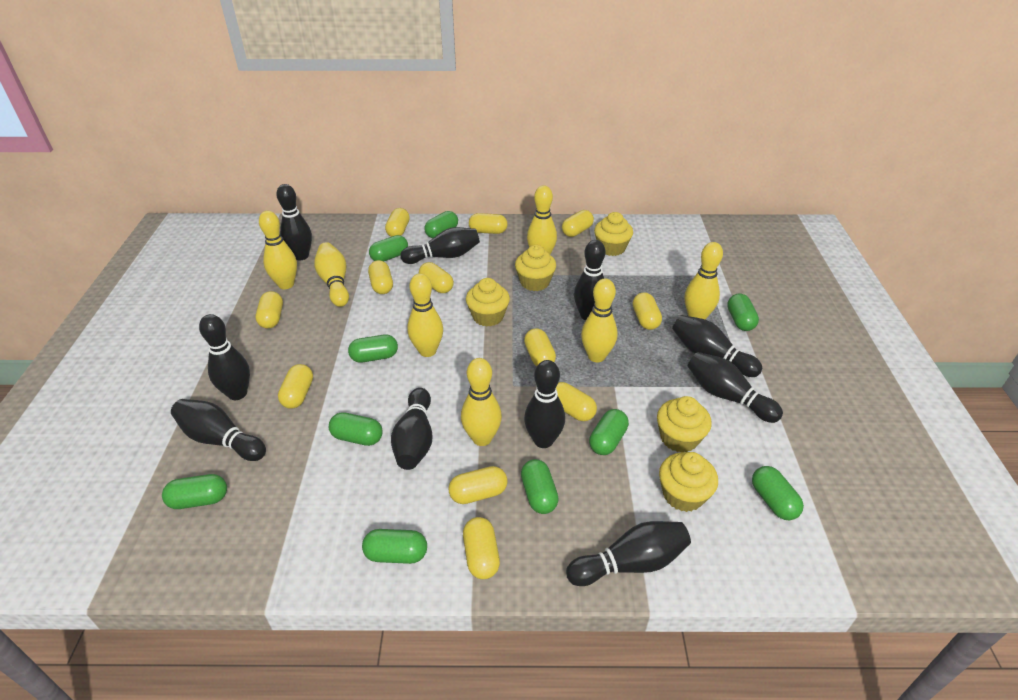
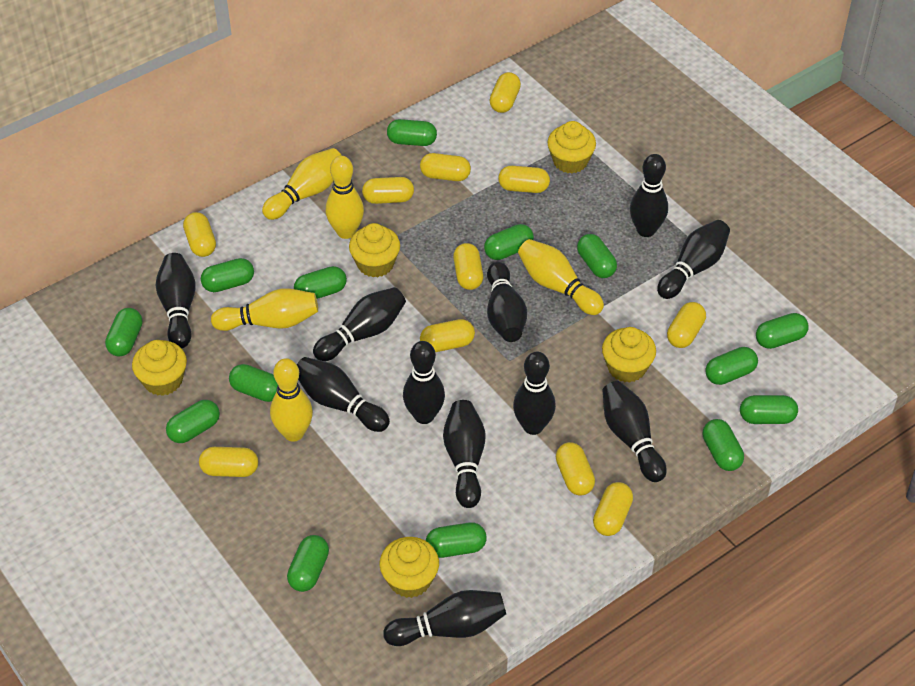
black bowling pin: [171,399,266,461] [199,314,250,400] [276,184,312,260] [391,388,432,470] [401,227,480,264] [524,360,565,448] [566,521,691,586] [574,240,605,320] [672,315,762,377] [687,352,783,423] = 10 -> [155,253,196,348] [297,357,390,432] [313,287,406,361] [383,590,506,646] [403,341,445,424] [443,400,485,508] [487,262,527,342] [513,352,556,435] [602,381,667,482] [630,154,668,237] [657,220,730,299] = 11
green capsule: [162,474,227,509] [329,412,383,446] [348,334,398,363] [362,529,427,564] [369,235,408,261] [424,211,458,238] [521,459,559,514] [589,409,629,455] [727,293,759,331] [752,466,804,520] = 10 -> [105,308,142,356] [166,400,220,443] [201,258,254,292] [229,364,278,402] [287,535,329,592] [294,266,347,299] [387,119,437,146] [426,522,487,558] [484,224,534,260] [577,234,617,278] [703,419,744,471] [705,347,758,385] [740,395,798,424] [756,313,809,349] = 14
yellow bowling pin: [259,211,297,289] [314,242,349,307] [407,273,443,357] [461,358,502,446] [527,185,557,254] [581,279,618,362] [685,242,723,319] = 7 -> [211,288,318,331] [262,148,342,220] [270,358,313,442] [326,156,364,239] [518,239,604,315] = 5
yellow capsule: [256,291,283,329] [278,364,313,409] [368,260,393,294] [385,208,410,237] [419,262,454,293] [448,466,508,504] [463,517,500,579] [469,213,508,234] [524,328,556,366] [556,382,597,421] [562,210,594,237] [633,292,662,330] = 12 -> [183,212,216,257] [199,447,258,477] [362,177,414,204] [420,153,471,181] [420,319,475,352] [453,243,483,290] [489,72,521,113] [498,166,550,193] [556,442,595,496] [593,482,633,536] [667,302,706,348] = 11

